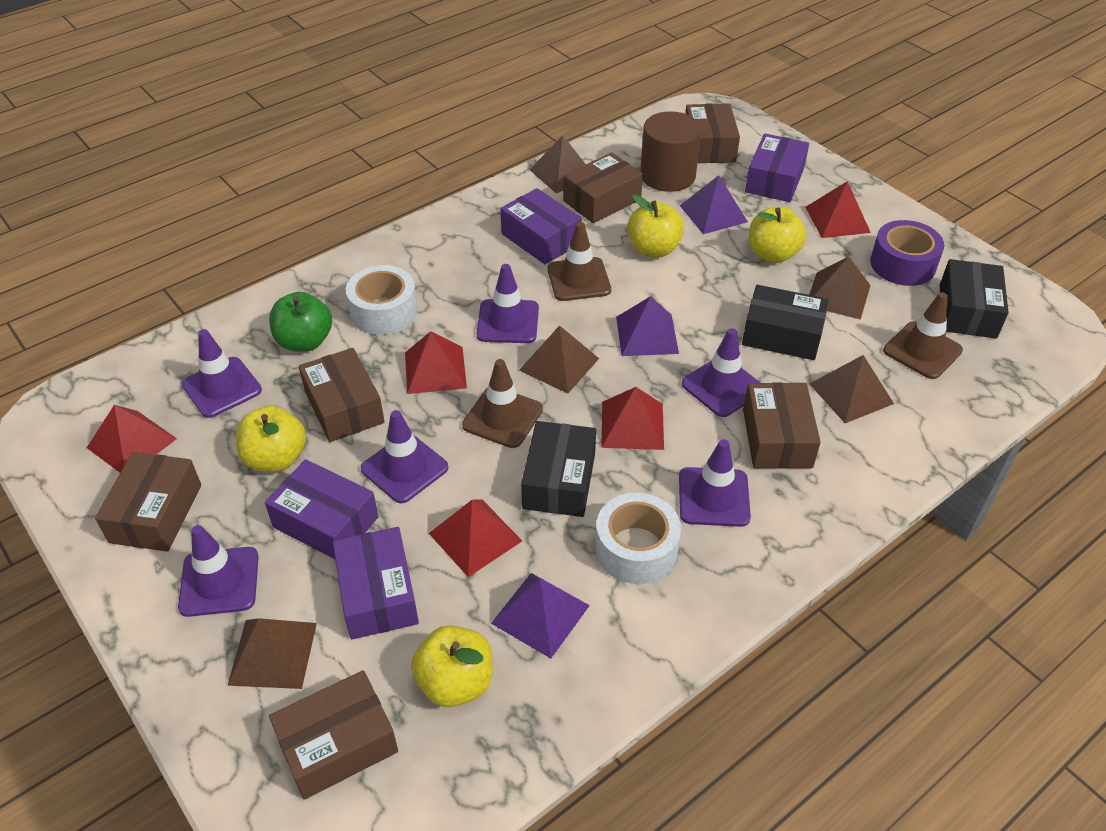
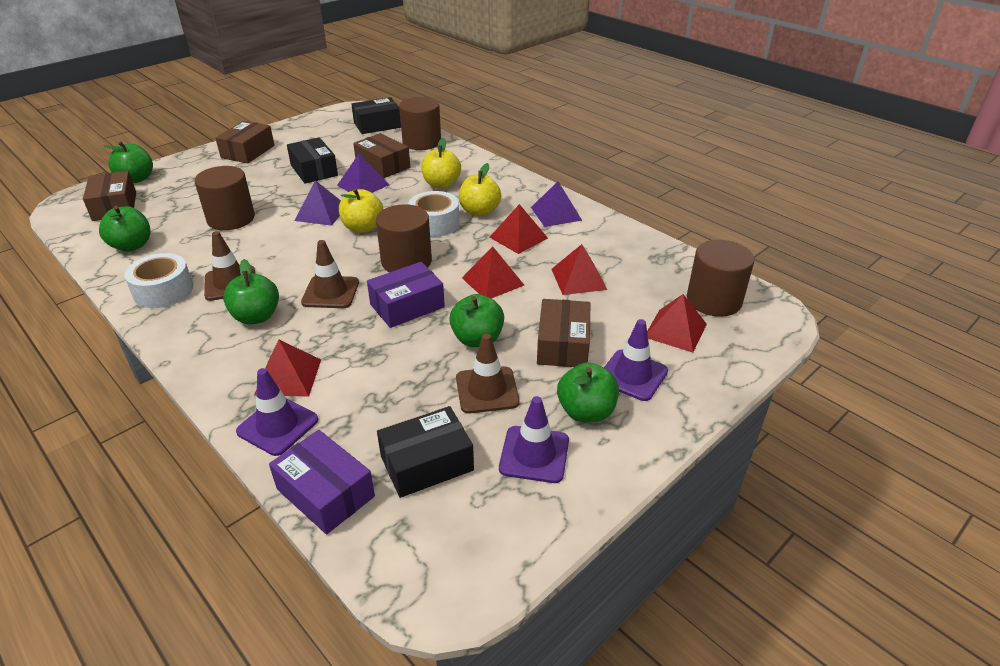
brown box: [95,452,201,551] [269,670,398,800] [299,348,385,442] [563,153,643,223] [685,103,740,163] [743,382,821,469] = 6 -> [83,171,136,221] [215,121,275,163] [353,133,410,178] [537,299,591,367] = 4
brown cylinder: [640,111,701,192] = 1 -> [194,166,255,230] [376,204,432,273] [399,97,441,150] [687,240,754,317] = 4
brown pyramid: [227,618,317,689] [519,325,599,394] [529,136,586,193] [809,256,871,320] [810,355,894,423] = 5 -> none = 0
green apple: [269,292,332,352] = 1 -> [99,206,151,252] [103,141,153,183] [223,259,279,324] [449,294,504,347] [557,363,619,422] = 5
purple box: [265,459,378,559] [333,527,419,639] [500,188,582,264] [745,133,809,202] = 4 -> [269,430,375,534] [367,262,445,328] = 2
purple tape: [870,220,944,286] = 1 -> none = 0
purple traffic cone: [178,525,259,617] [182,329,262,418] [361,410,448,503] [476,264,539,343] [679,439,751,527] [682,328,761,417] = 6 -> [236,368,318,456] [499,396,569,483] [604,319,668,401] = 3
yellow apple: [236,406,306,472] [411,625,493,707] [628,195,684,257] [749,207,806,263] = 4 -> [339,188,383,233] [421,138,461,189] [459,163,501,216] = 3

